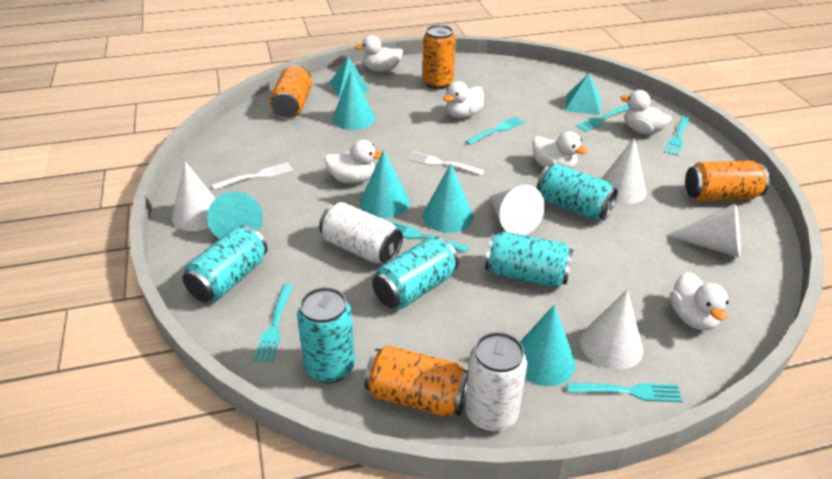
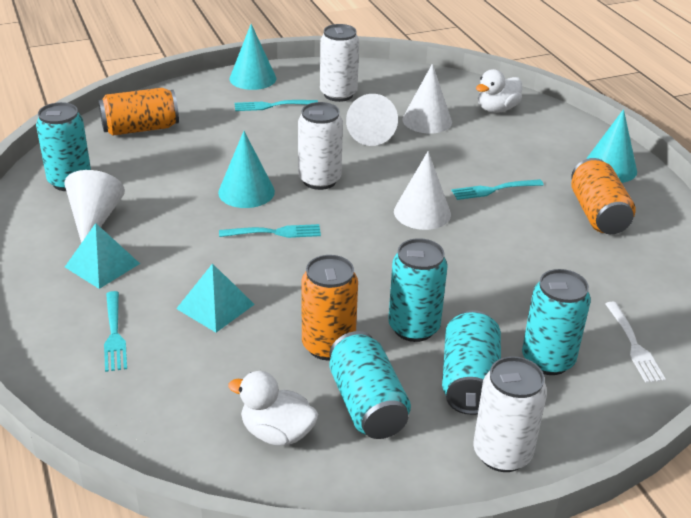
orange can: [270,65,312,118] [364,345,468,416] [423,25,455,89] [685,160,769,201] = 4 -> [98,88,179,136] [302,255,358,360] [571,158,636,234] = 3
turquoise cone: [207,192,263,239] [333,70,375,130] [360,150,410,218] [423,163,474,233] [520,305,576,386] = 5 -> [218,131,275,208] [230,24,276,90] [586,109,637,183] = 3
turquoise fork: [253,284,293,363] [389,221,469,253] [465,116,525,145] [567,383,682,402] [576,104,630,132] [664,116,690,156] = 6 -> [104,291,127,372] [219,224,321,238] [235,100,318,111] [451,179,544,200] = 4
white can: [319,202,403,264] [465,332,527,432] = 2 -> [298,102,343,190] [320,24,359,102] [473,356,547,472] = 3
white cone: [172,162,216,231] [489,185,545,235] [580,290,643,370] [601,138,647,204] [666,203,741,258] = 5 -> [65,170,125,243] [346,94,398,146] [394,151,451,230] [402,64,452,133] = 4
white duck: [324,140,382,184] [355,35,403,72] [443,81,484,118] [532,131,588,169] [621,90,671,135] [670,272,729,330] = 6 -> [228,371,318,446] [476,69,522,113] = 2
white fork: [212,162,293,190] [407,151,484,175] = 2 -> [605,302,666,383] = 1

